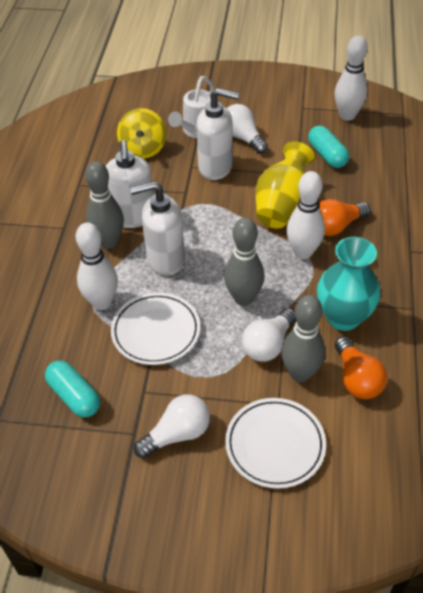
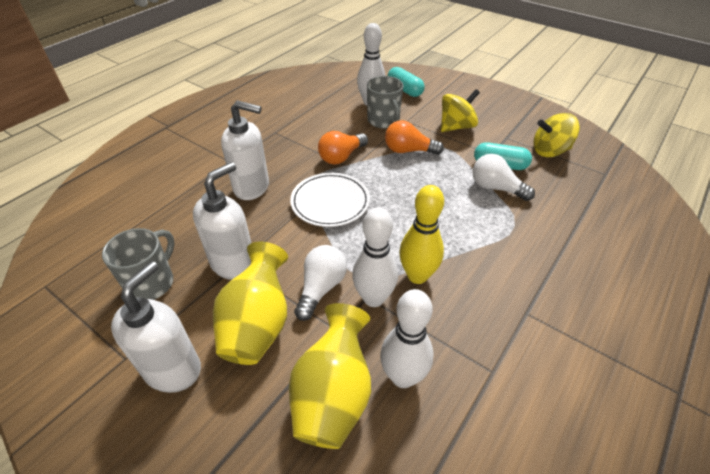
grey bowling pin: [85,161,124,249] [224,218,265,306] [281,295,325,382] = 3 -> none = 0
grey mug: none = 0 -> [102,228,175,300] [367,76,403,128] = 2
turquoise vase: [317,237,381,331] = 1 -> none = 0
white light bulb: [134,394,210,459] [227,104,268,154] [242,308,296,362] = 3 -> [294,245,347,321] [472,154,535,201] = 2
white plate: [111,293,200,365] [225,398,326,489] = 2 -> [290,173,370,227] = 1
white watering can: [168,76,215,138] = 1 -> none = 0
yellow bowling pin: none = 0 -> [399,185,444,284] = 1
yellow spinning top: [117,108,166,159] = 1 -> [441,89,480,132] [533,113,580,157] = 2
yellow vase: [255,141,315,229] = 1 -> [213,242,288,365] [289,303,371,449] = 2

